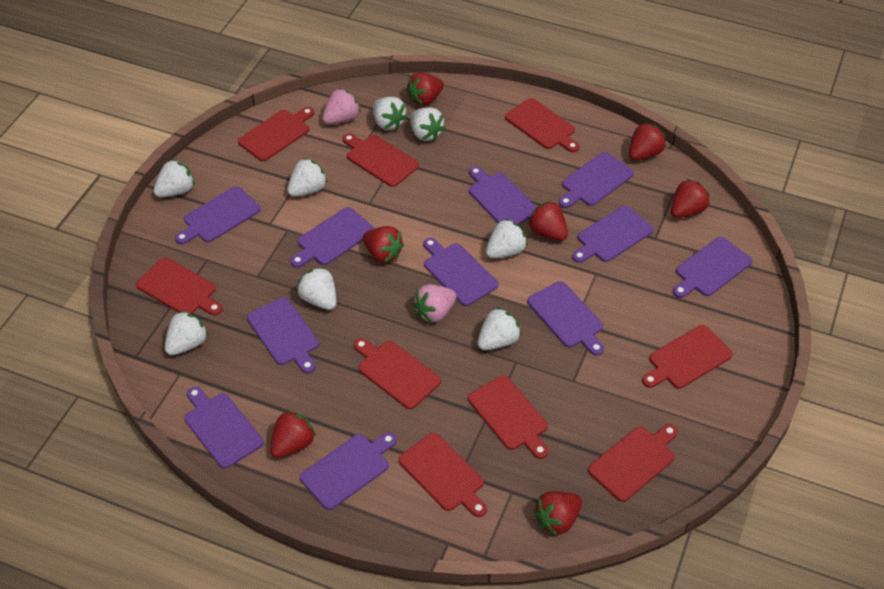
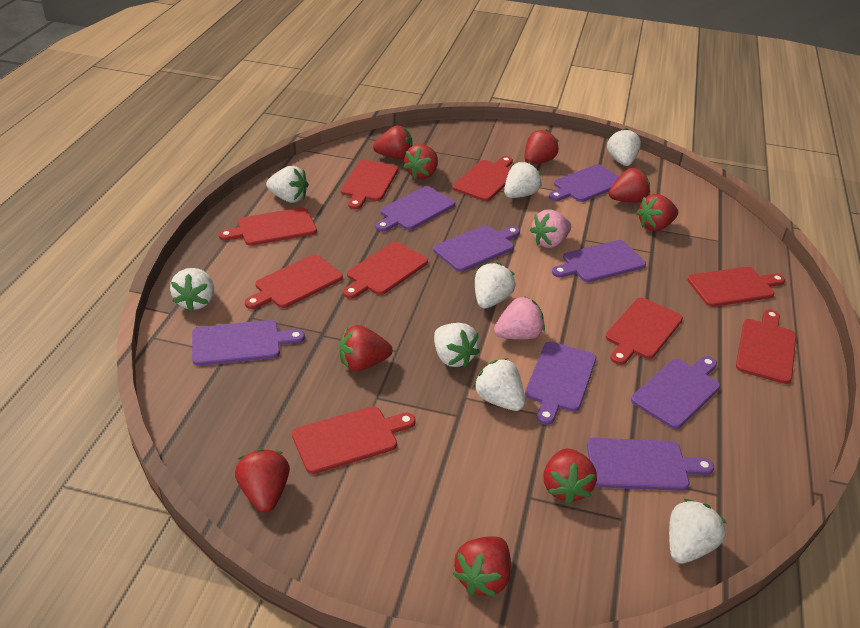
purple cutting board: [175,186,261,244] [184,387,264,469] [247,297,319,373] [290,207,374,268] [300,432,397,510] [423,238,498,306] [469,166,536,225] [527,281,604,356] [559,152,634,208] [572,205,654,263] [673,237,752,298] = 11 -> [192,320,305,366] [375,186,455,232] [433,225,520,272] [525,342,596,425] [549,164,619,202] [552,240,646,282] [587,438,714,491] [631,356,720,429] = 8
red strawberry: [270,410,316,458] [363,226,404,263] [406,72,444,106] [527,200,568,241] [533,491,582,536] [629,123,666,160] [671,179,710,218] = 7 -> [235,449,290,513] [339,325,393,371] [373,125,413,159] [403,144,438,179] [452,536,511,597] [524,129,559,164] [543,448,597,504] [609,168,650,203] [637,194,678,231] = 9

